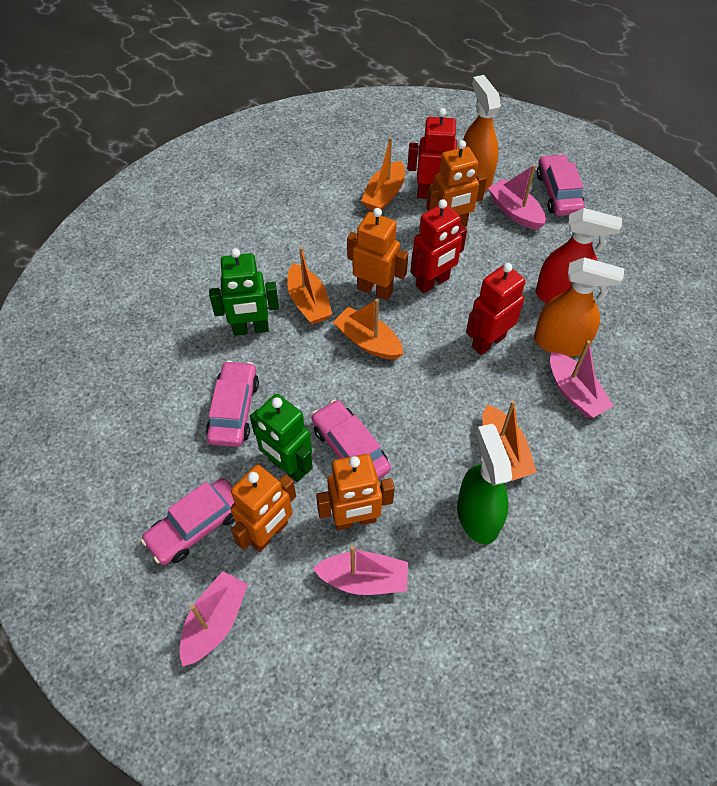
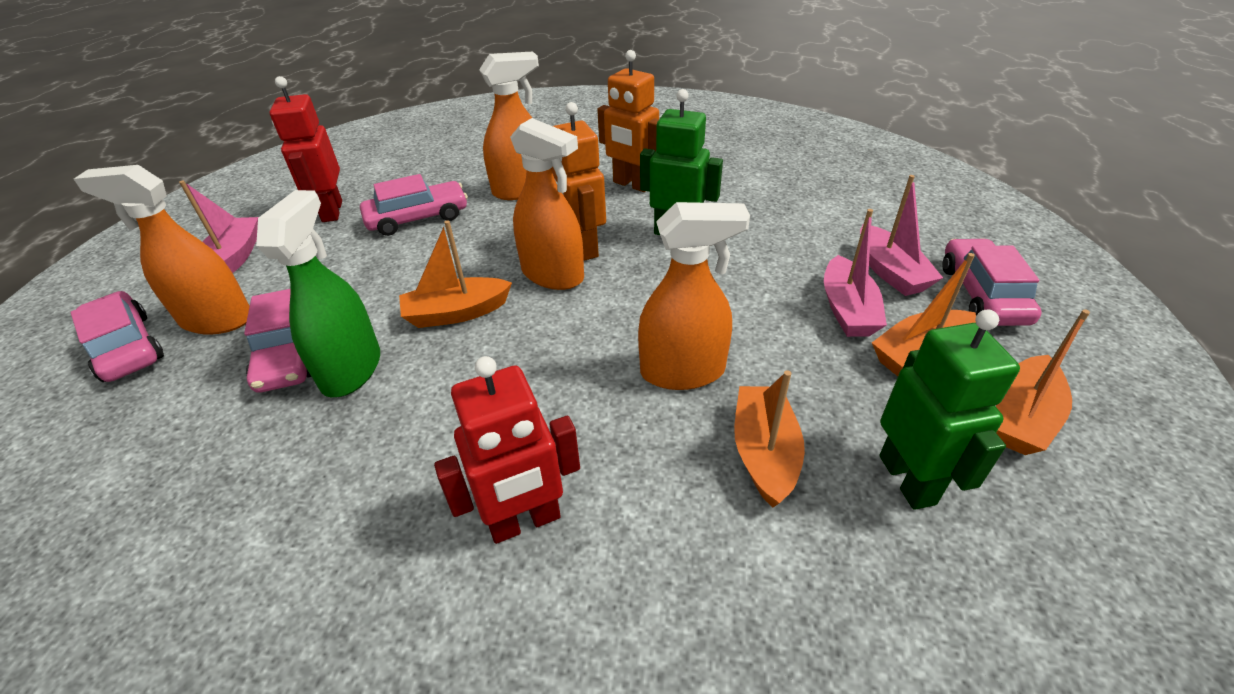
orange robot: [231,465,296,552] [316,454,395,530] [347,208,408,300] [426,140,487,227] = 4 -> [552,102,606,261] [597,50,659,192] = 2
orange spray bottle: [463,75,501,191] [534,257,624,357] = 2 -> [74,165,250,335] [479,51,539,200] [510,118,584,290] [638,202,750,390] = 4
pink boat: [180,571,248,667] [313,546,408,595] [488,165,546,230] [550,340,614,418] = 4 -> [179,180,258,273] [824,209,887,337] [860,175,943,296] = 3
red robot: [407,108,467,199] [410,199,467,294] [466,263,525,355] = 3 -> [269,76,342,222] [434,356,580,544] = 2
red spray bottle: [536,208,622,303] = 1 -> none = 0

